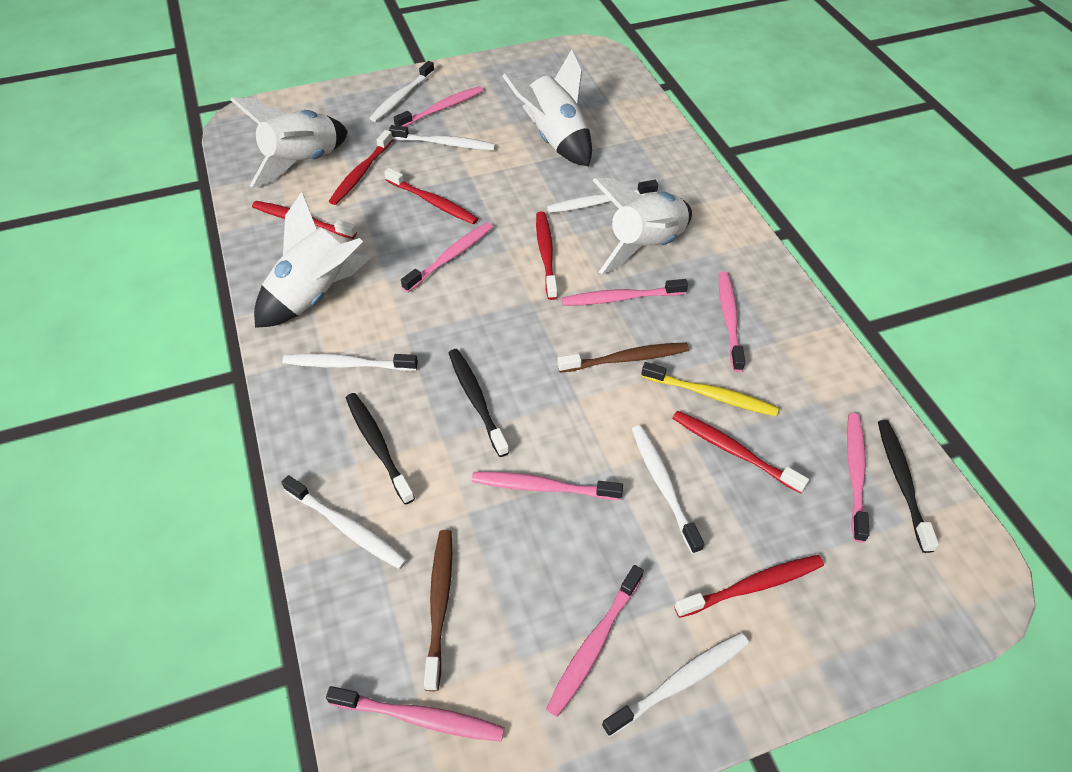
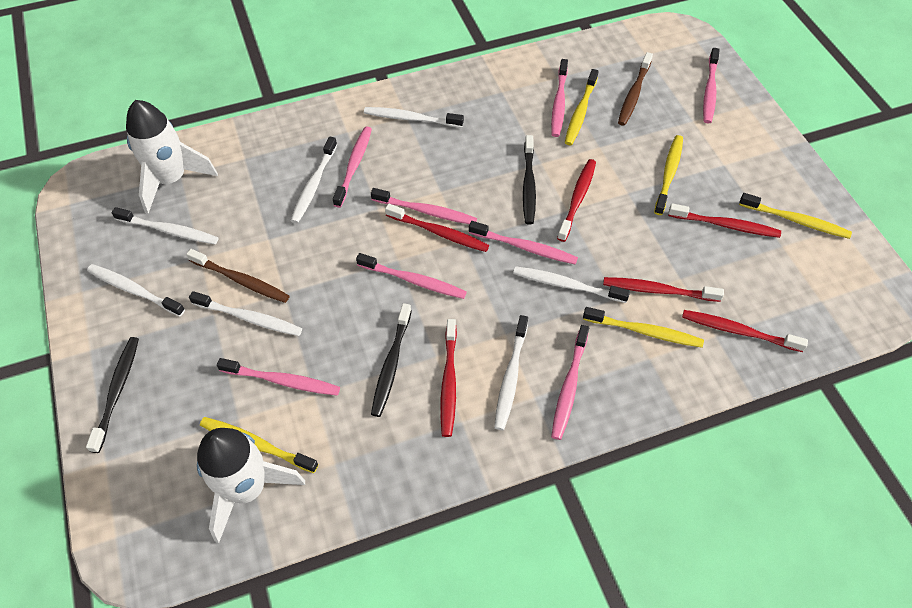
white rocket: [230,97,348,188] [254,192,372,328] [502,49,592,166] [592,178,692,274] = 4 -> [126,100,218,214] [197,428,305,543] = 2
yellow toothbrush: [641,362,779,416] = 1 -> [200,417,318,473] [565,69,599,145] [583,307,704,348] [654,135,683,215] [739,193,852,239] = 5

